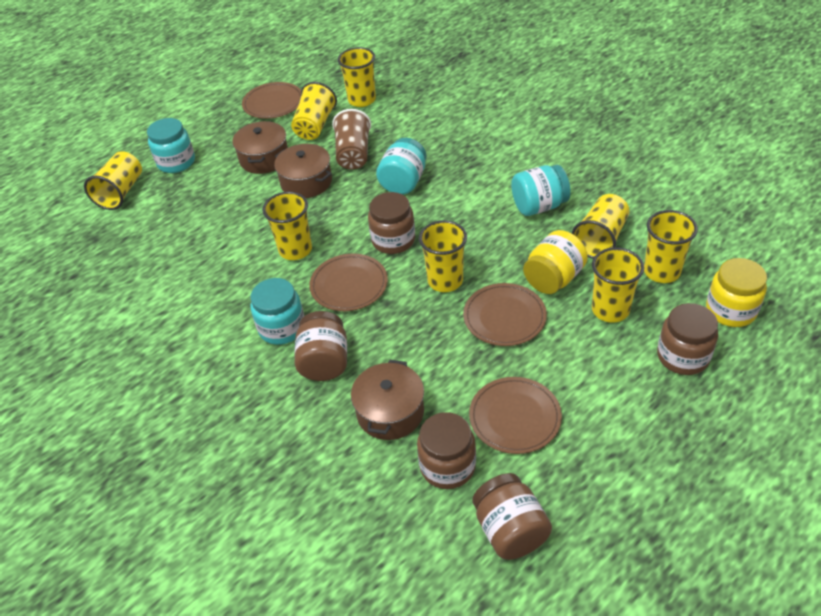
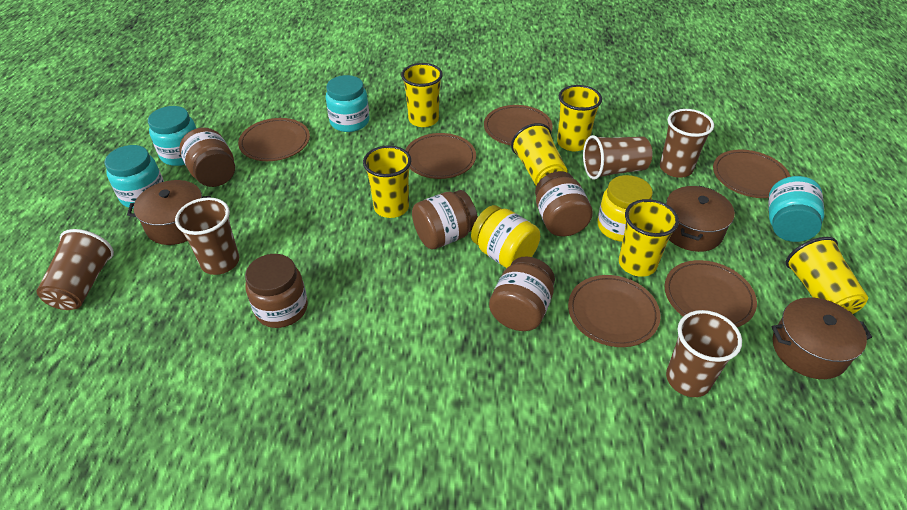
brown cup: [332,109,371,170] = 1 -> [37,229,114,310] [175,197,239,275] [583,135,653,179] [660,109,714,178] [666,310,742,397] = 5
brown plate: [242,82,301,119] [309,254,388,311] [463,283,547,346] [469,377,562,454] = 4 -> [238,118,310,161] [405,133,476,179] [484,105,553,145] [568,275,661,347] [665,260,757,327] [713,150,791,198] = 6
yellow cup: [84,151,142,210] [262,192,312,260] [291,82,337,140] [338,47,376,107] [419,220,467,292] [572,194,630,259] [592,247,644,323] [644,210,698,283] = 8 -> [363,145,411,218] [401,63,443,127] [511,123,567,186] [557,85,602,151] [619,199,679,277] [786,237,868,314] = 6

